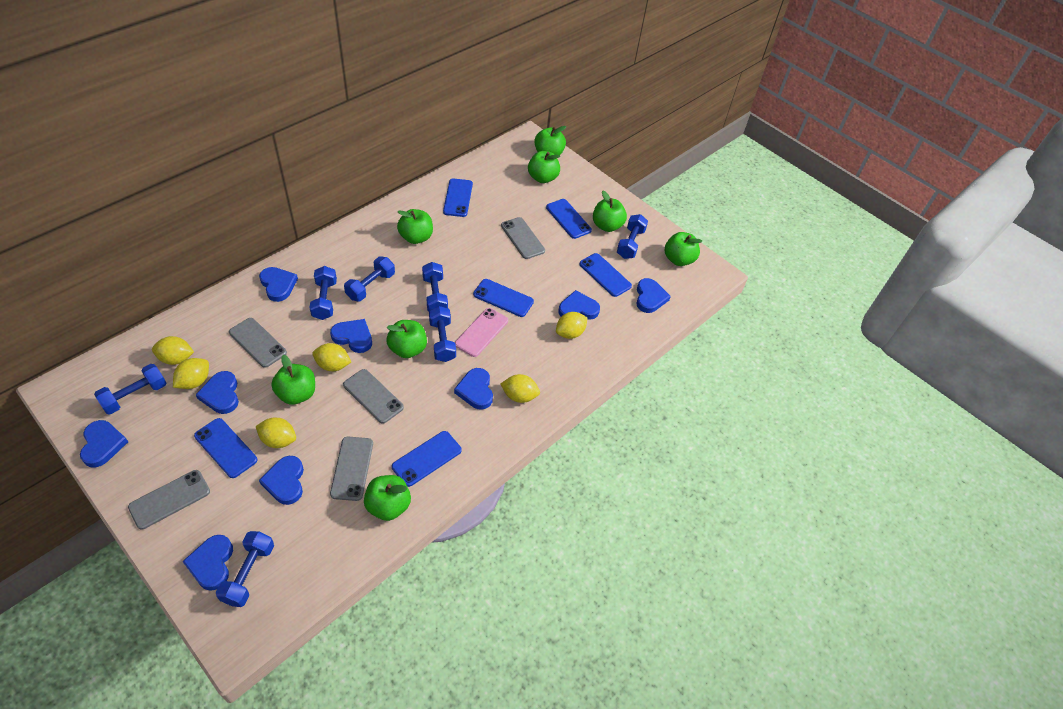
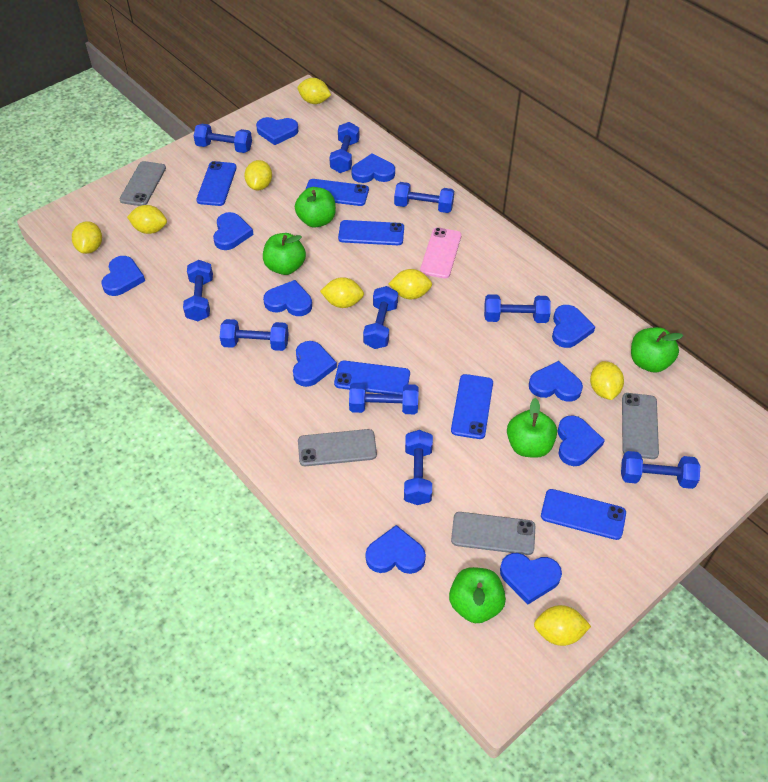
blue dumbbell: [94,364,166,415] [216,531,274,607] [309,266,337,320] [344,256,395,301] [422,262,448,312] [429,306,456,362] [617,214,648,259] = 7 -> [183,260,213,321] [194,124,252,153] [220,319,289,351] [329,122,360,173] [349,383,418,414] [363,286,398,349] [394,182,454,213] [404,430,433,505] [484,294,551,323] [621,451,700,489] = 10
blue heart: [80,420,128,467] [182,535,233,591] [196,371,239,414] [259,267,298,302] [259,456,304,505] [330,319,372,353] [454,368,493,410] [558,290,600,320] [636,278,671,313] = 9 -> [101,256,145,296] [213,212,254,250] [256,117,298,145] [263,280,312,316] [293,341,337,387] [351,154,395,183] [365,525,426,574] [500,553,562,604] [529,361,583,402] [552,305,595,348] [558,415,605,466] = 11
green apple: [271,355,315,405] [364,475,411,521] [387,320,427,358] [397,209,433,244] [528,151,560,183] [534,126,566,155] [593,191,627,232] [665,232,702,266] = 8 -> [263,233,306,275] [295,187,336,228] [449,567,506,623] [507,398,557,458] [631,327,683,373] = 5
grey phone: [128,470,210,530] [229,318,287,368] [330,437,373,501] [343,369,404,424] [501,217,545,259] = 5 -> [120,161,166,206] [298,429,377,466] [451,512,535,555] [622,393,659,459] = 4
yellow lemon: [152,336,194,365] [173,358,209,389] [256,418,296,448] [312,343,351,371] [500,374,540,403] [556,312,588,339] = 6 -> [72,221,102,254] [127,205,167,234] [244,160,272,190] [298,78,331,104] [320,277,364,308] [389,269,432,299] [534,605,591,646] [590,361,624,400] = 8

